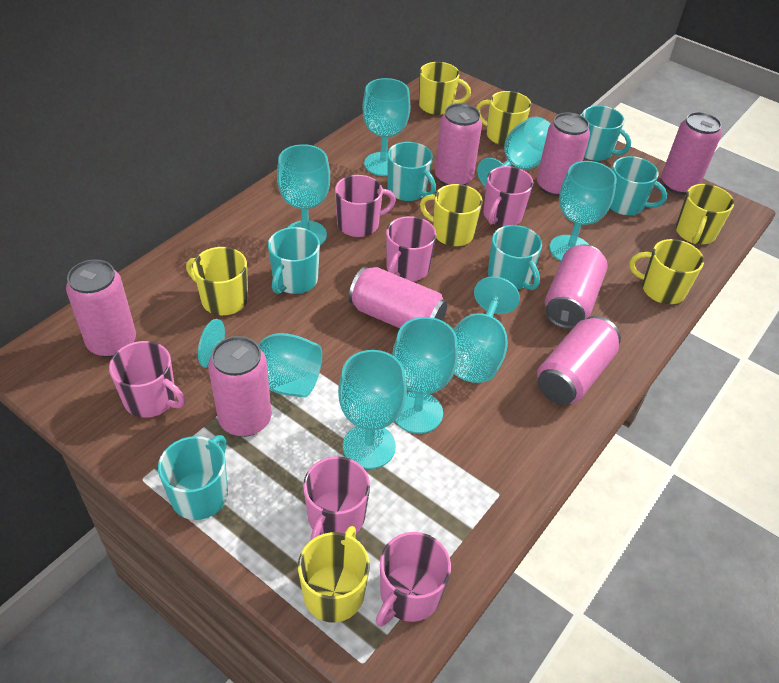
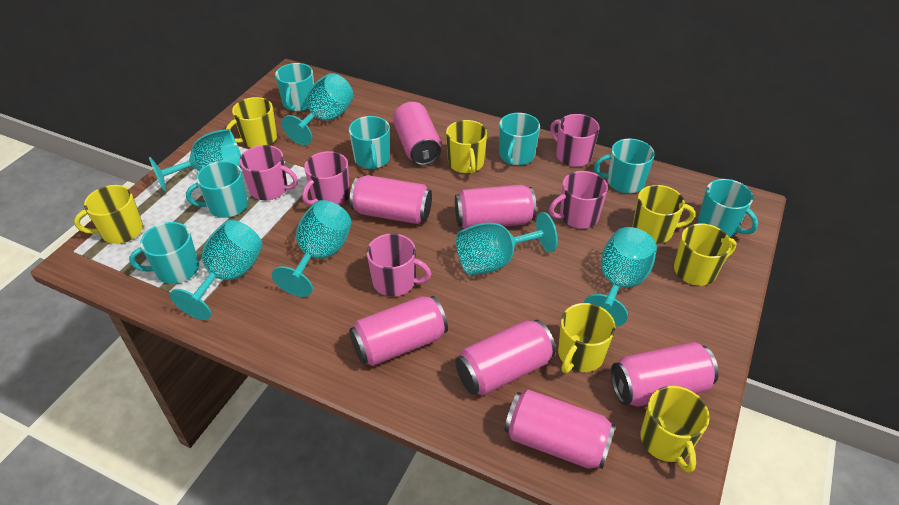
pink can: [66,259,136,357] [208,336,272,437] [349,267,447,328] [435,103,482,186] [537,112,590,197] [537,316,621,405] [545,245,608,329] [661,112,722,195] = 8 -> [349,296,448,366] [350,175,432,224] [393,102,441,166] [455,185,536,229] [455,320,556,396] [505,389,616,469] [611,342,719,407] = 7
pink mug: [109,341,185,418] [303,456,370,541] [335,175,396,237] [376,532,451,627] [386,216,437,281] [483,166,534,227] = 6 -> [239,145,298,200] [302,151,350,205] [367,233,431,297] [549,171,608,229] [550,114,600,167] = 5
turquoise goblet: [198,319,322,397] [277,144,330,246] [338,350,407,469] [363,78,410,176] [392,317,458,434] [453,276,520,383] [477,117,550,188] [549,161,617,261] = 8 -> [149,129,241,193] [170,220,263,320] [272,200,352,297] [282,73,354,145] [456,212,558,275] [584,227,657,327] = 6
turquoise mug: [158,435,228,520] [268,227,320,294] [387,142,436,201] [488,225,542,290] [582,105,631,161] [610,156,667,215] = 6 -> [129,222,199,284] [186,161,248,218] [275,63,314,112] [349,116,390,170] [499,113,540,165] [594,139,655,194] [698,179,758,236] = 7

